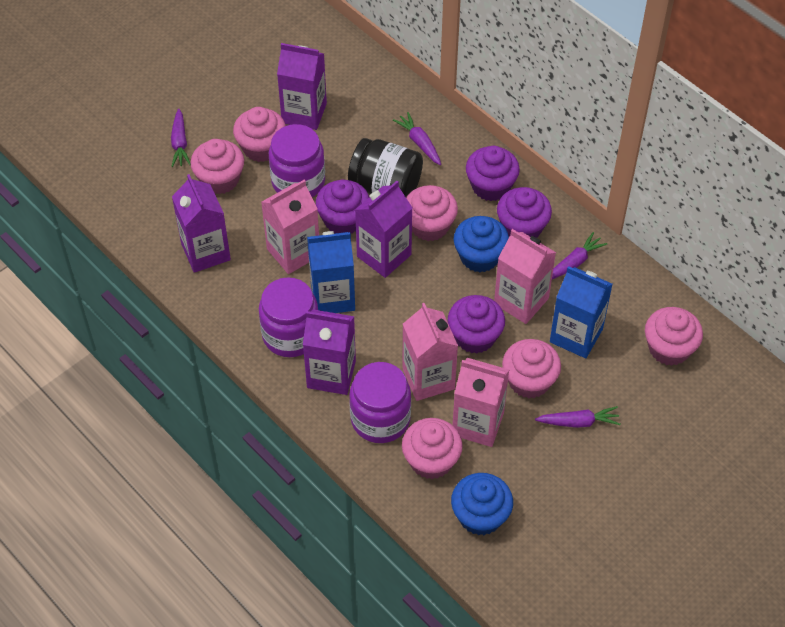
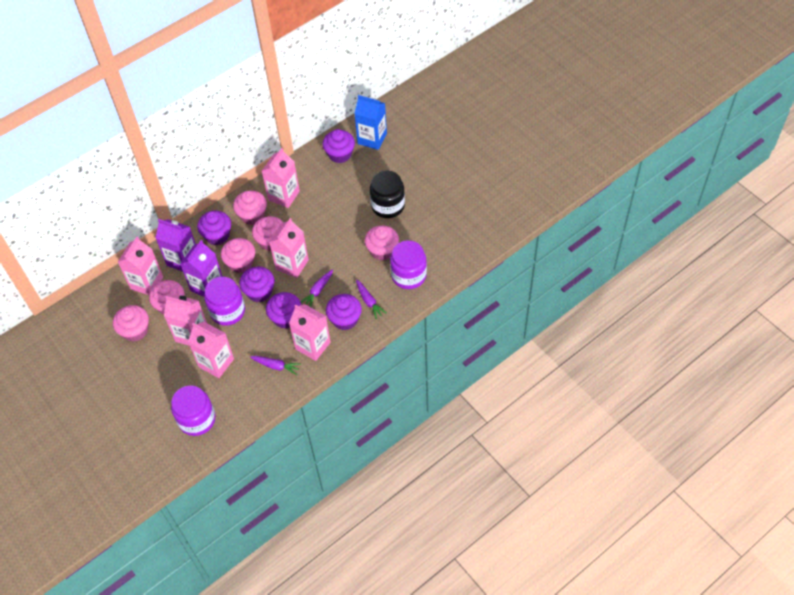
blue carton: [307,231,355,313] [550,266,613,358] = 2 -> [354,95,387,150] = 1
blue cupcake: [451,473,513,536] [453,216,509,272] = 2 -> none = 0
pink carton: [261,180,319,274] [402,303,458,401] [453,358,509,447] [494,229,556,324] = 4 -> [118,237,163,295] [164,295,207,346] [188,322,234,378] [262,148,300,208] [269,218,309,278] [289,304,331,361] = 6
purple carrot: [171,109,191,167] [393,112,441,165] [535,406,621,428] [552,232,607,279] = 4 -> [250,356,301,375] [301,269,333,307] [356,280,387,319] = 3
purple carton: [172,174,231,273] [277,43,327,130] [303,309,356,395] [355,181,412,278] = 4 -> [156,219,195,272] [180,240,223,297] = 2
purple cupcake: [316,180,369,234] [448,295,505,354] [466,146,520,201] [497,187,552,238] = 4 -> [197,211,231,245] [239,267,275,302] [266,292,301,329] [323,129,355,163] [326,294,362,330] = 5

